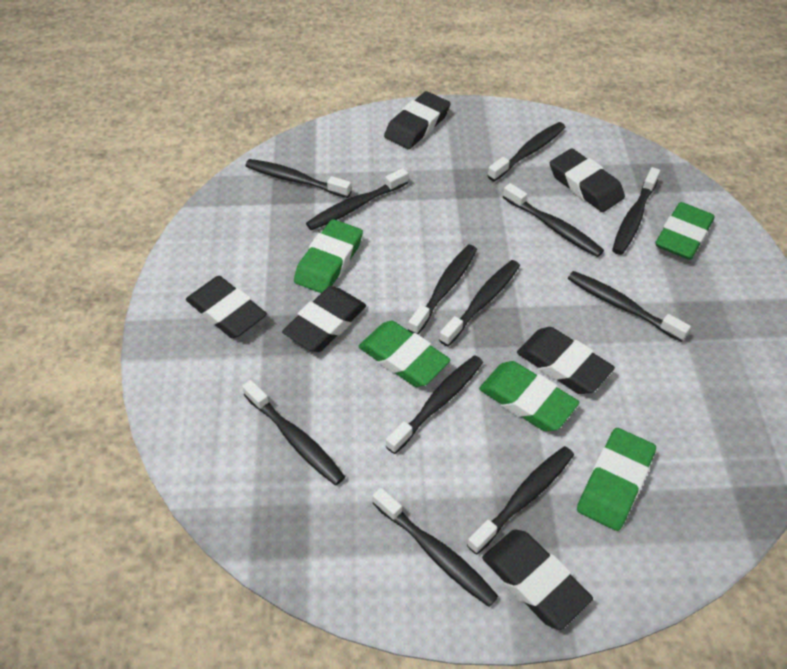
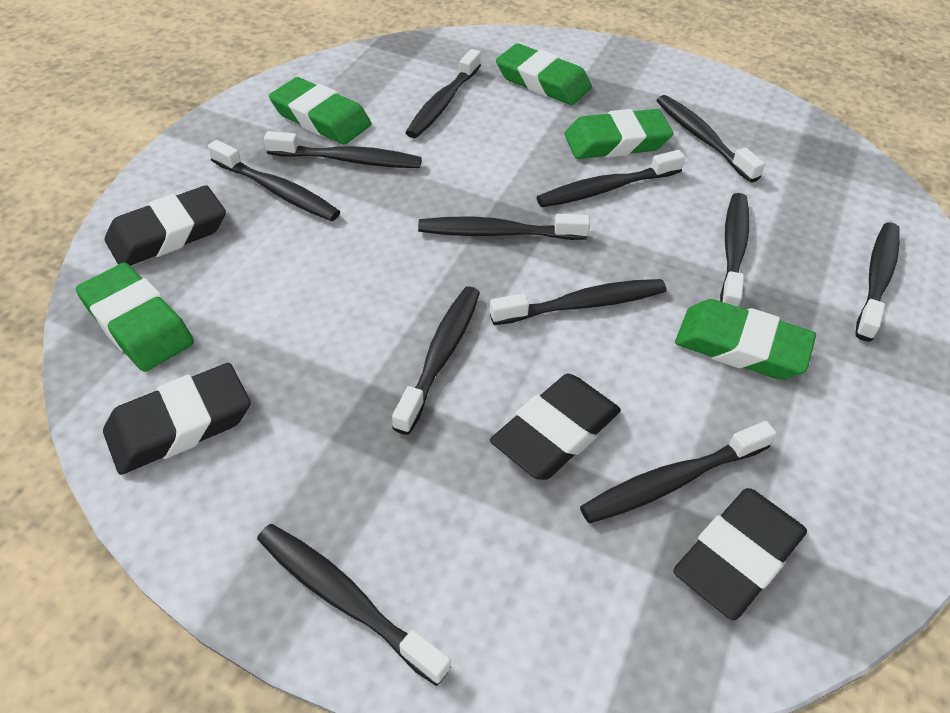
black eraser: [186,276,267,339] [282,286,366,352] [384,91,450,149] [482,529,593,630] [517,327,615,394] [550,148,625,212] = 6 -> [103,363,251,475] [105,185,226,266] [490,374,621,480] [673,488,807,620] = 4

